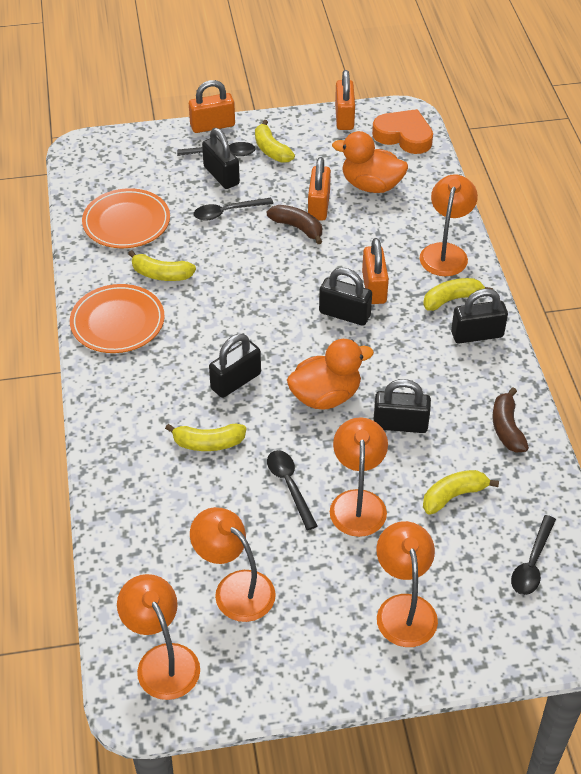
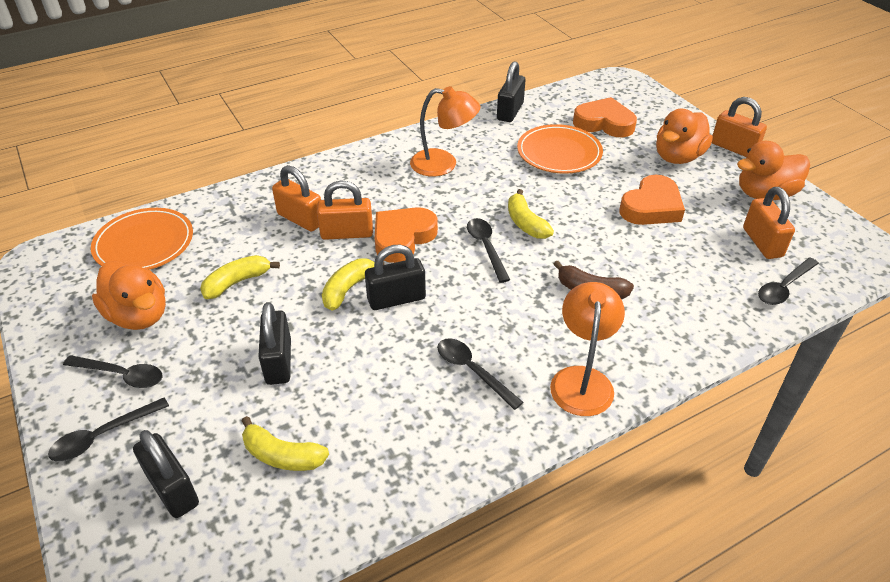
black padlock: [202,128,240,189] [209,334,261,398] [319,268,372,326] [373,379,431,433] [451,289,508,343] = 5 -> [133,430,199,518] [258,302,291,385] [365,245,426,310] [497,61,526,122] = 4
black spoon: [177,142,256,156] [193,198,273,220] [267,450,318,530] [511,515,556,595] = 4 -> [48,398,169,461] [63,355,163,388] [437,338,523,410] [467,218,510,283] [758,258,819,305] = 5
brown banana: [267,205,322,244] [492,388,529,453] = 2 -> [553,261,634,299] = 1
orange duck: [287,339,374,409] [332,131,408,193] = 2 -> [92,261,166,330] [656,109,713,164] [737,141,810,200] = 3
orange heart: [372,109,433,154] = 1 -> [375,207,438,263] [573,97,637,137] [619,174,685,225] = 3
orange lamp: [117,574,200,700] [190,507,276,622] [330,417,388,537] [376,521,438,647] [420,174,478,276] = 5 -> [410,86,480,177] [550,282,625,416] = 2
yellow banana: [128,250,196,281] [165,424,246,451] [255,120,295,163] [423,278,493,311] [423,470,499,515] = 5 -> [200,255,280,299] [242,416,329,471] [322,259,385,311] [508,189,554,239] = 4

